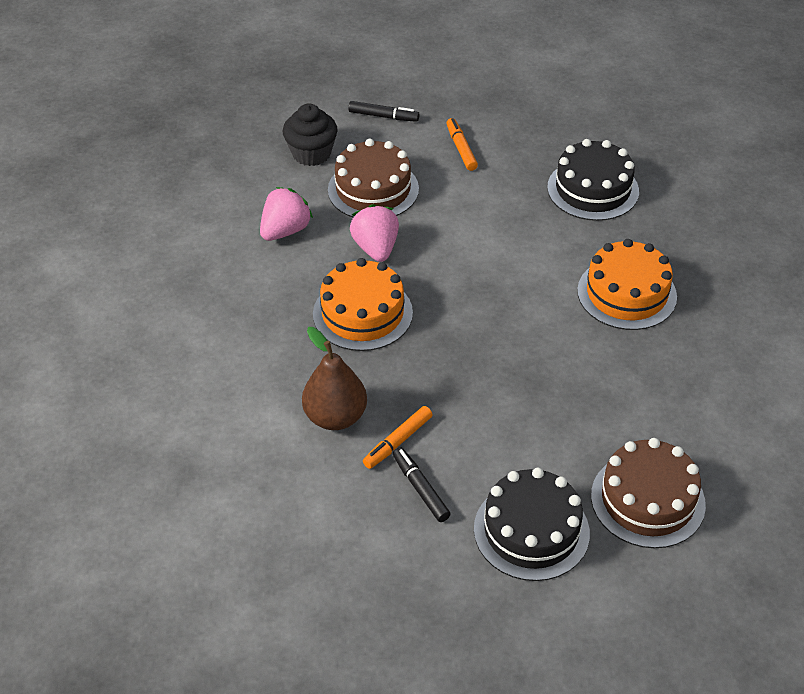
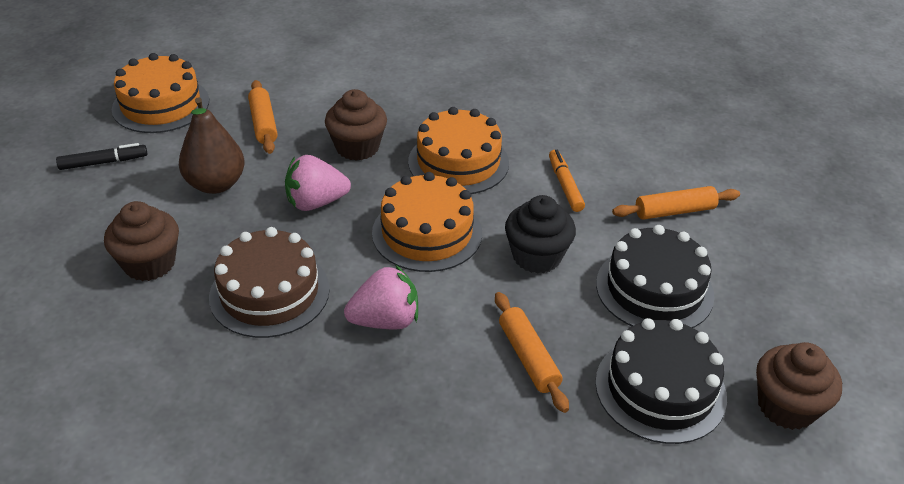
black marker: [348,101,420,122] [393,448,451,522] = 2 -> [56,143,147,170] = 1
brown cake: [328,139,419,217] [591,438,706,548] = 2 -> [209,227,330,338] = 1
brown cupcake: none = 0 -> [104,201,179,281] [325,89,387,161] [756,342,842,430] = 3
orange cake: [313,258,413,351] [577,239,677,330] = 2 -> [112,53,209,133] [372,172,482,272] [408,107,509,194] = 3
orange marker: [363,406,433,469] [447,118,478,171] = 2 -> [549,150,585,212] = 1
orange rolling pin: none = 0 -> [248,80,278,154] [495,292,569,413] [612,186,740,220] = 3

